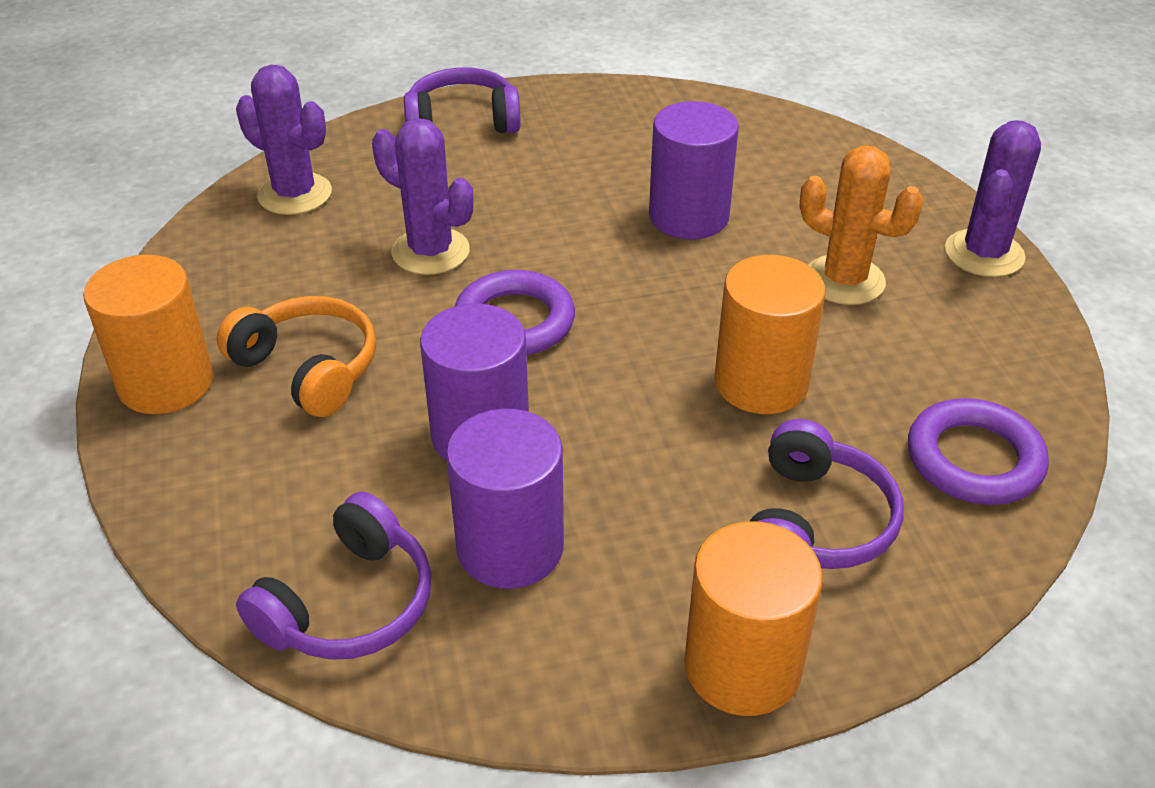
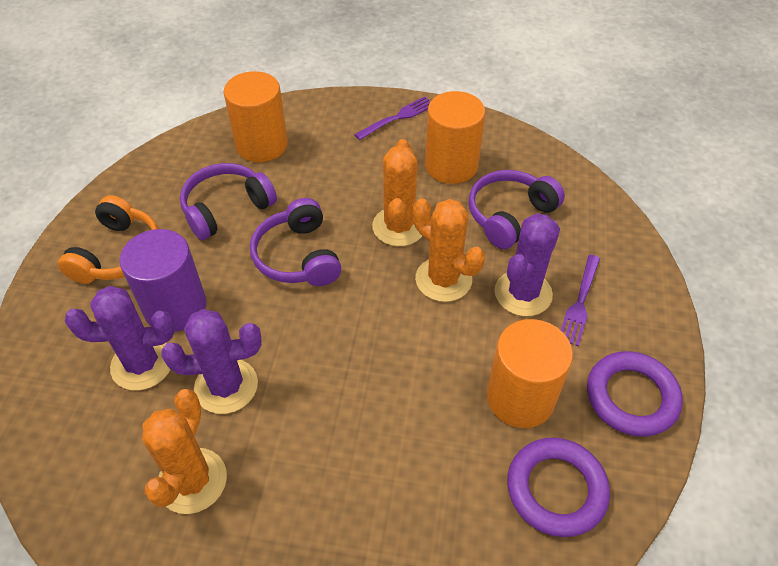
orange cactus: [800,145,924,305] = 1 -> [142,389,227,514] [372,139,422,246] [413,198,485,302] = 3
purple cylinder: [420,303,529,461] [446,409,564,589] [649,101,739,239] = 3 -> [119,229,206,332] = 1
purple fork: none = 0 -> [354,96,431,140] [561,255,600,347] = 2

